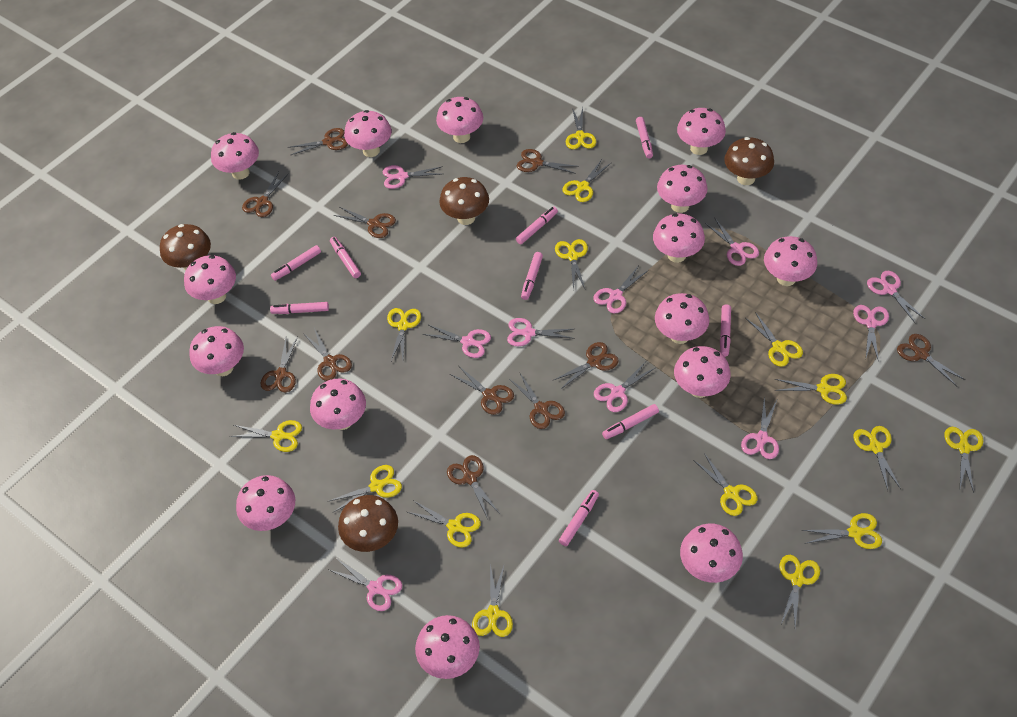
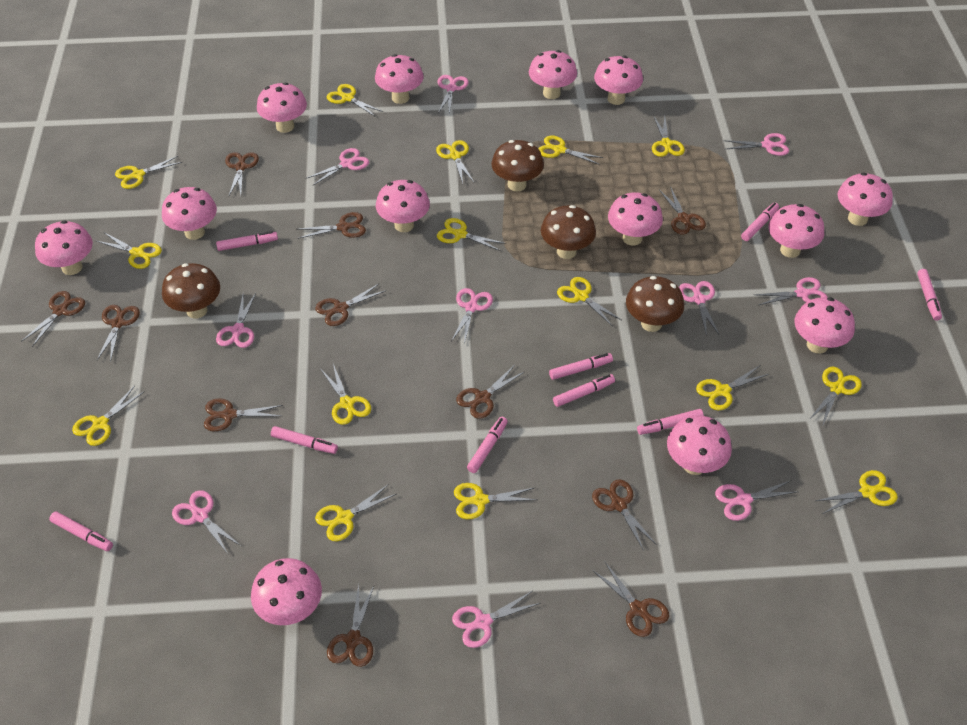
pink mushroom: [184,255,236,304] [189,326,244,376] [211,132,259,180] [236,475,295,531] [310,379,366,430] [344,110,391,157] [415,615,480,679] [436,97,483,143] [653,214,705,263] [655,293,709,344] [657,165,708,213] [674,346,731,398] [677,108,726,155] [680,523,743,583] [764,236,817,286] = 15 -> [35,221,93,275] [162,187,217,240] [251,558,322,625] [257,82,307,133] [375,54,424,104] [376,180,430,232] [529,50,577,99] [594,56,643,105] [608,193,663,246] [667,415,732,475] [768,204,824,258] [794,297,855,354] [838,173,893,226] = 13

